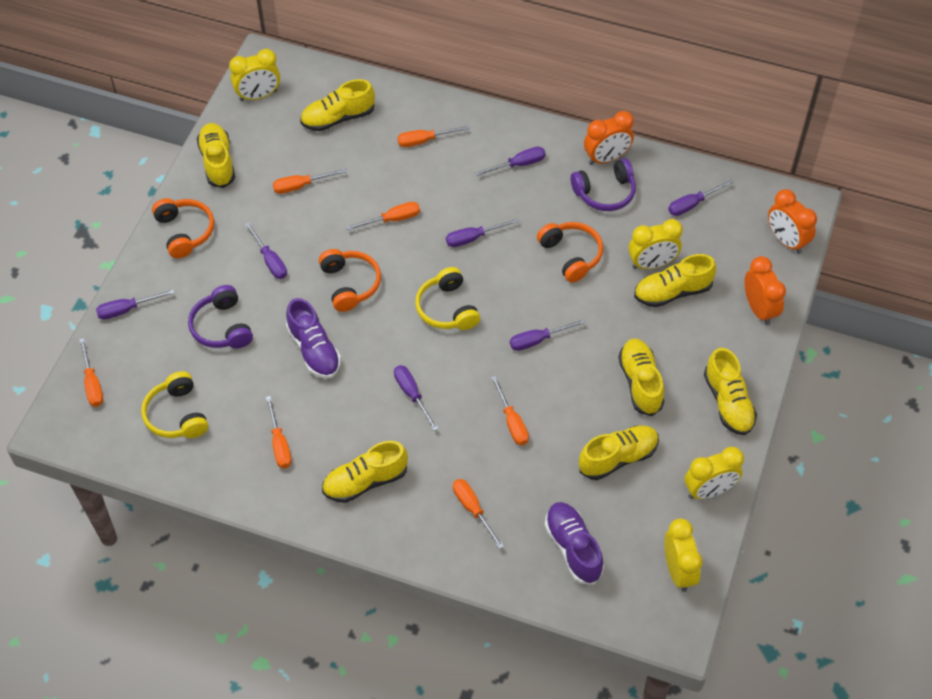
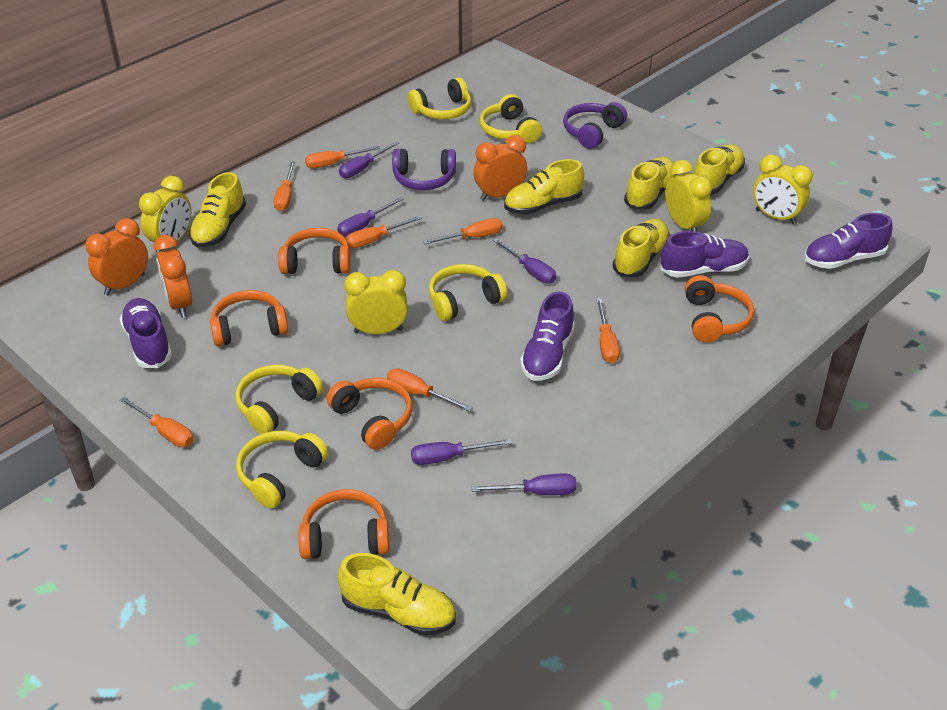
orange headphones: [152,198,214,258] [319,249,381,312] [537,222,603,283] = 3 -> [210,290,288,347] [278,228,351,274] [298,489,390,559] [326,378,412,450] [685,275,754,343] = 5
purple screwdriver: [96,290,174,320] [245,222,287,279] [394,365,439,431] [446,218,519,247] [475,147,546,176] [510,319,585,351] [668,179,733,216] = 7 -> [337,197,404,237] [339,142,399,178] [411,439,512,465] [472,474,577,495] [493,238,556,284] = 5
purple shoe: [286,298,341,379] [545,502,604,584] = 2 -> [120,298,172,368] [520,292,575,381] [660,231,749,278] [804,213,892,269] = 4
yellow headphones: [141,371,208,438] [415,267,480,330] = 2 -> [235,365,323,434] [236,431,328,509] [407,77,471,119] [429,264,507,321] [480,94,542,143] = 5
yellow shoe: [197,123,235,188] [300,79,375,131] [322,441,408,503] [579,426,659,480] [618,339,664,416] [634,254,717,307] [704,348,757,435] = 7 -> [189,172,246,247] [338,553,456,636] [504,159,584,215] [613,219,670,278] [624,157,678,210] [694,144,745,195] = 6

